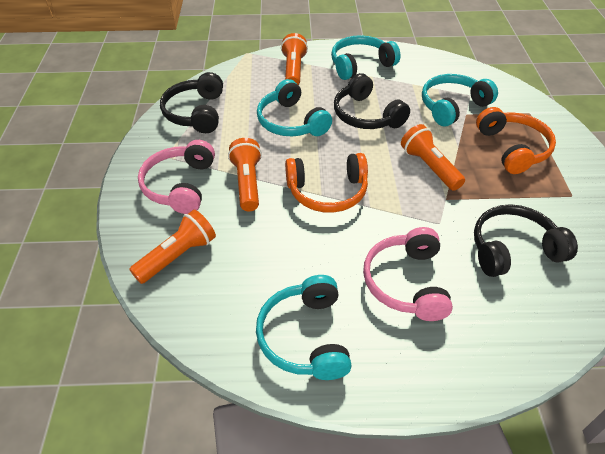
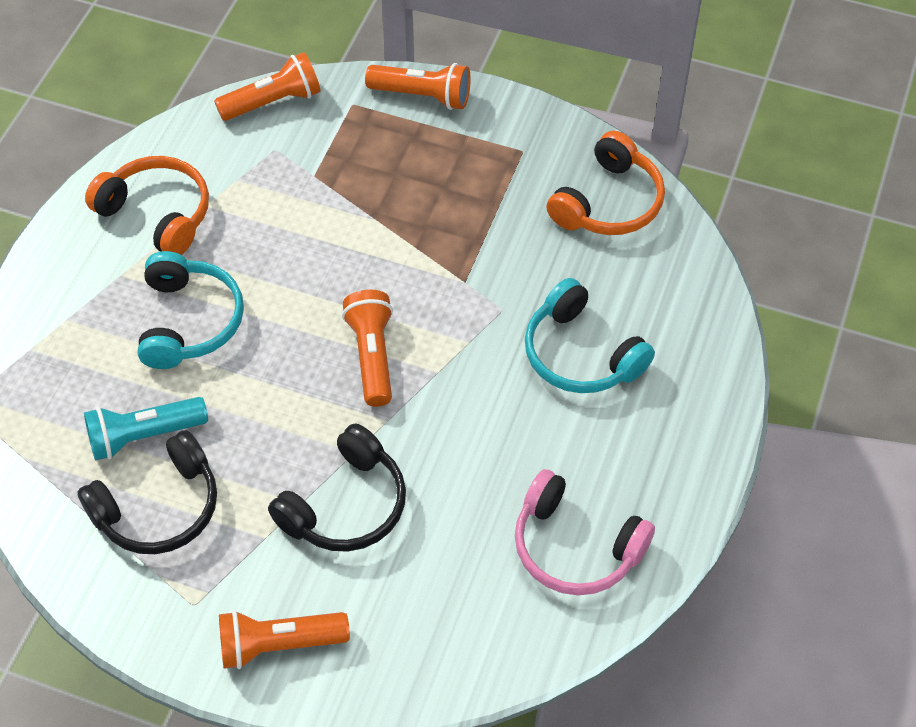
black headphones: [160,72,223,133] [334,73,410,129] [474,204,578,277] = 3 -> [77,430,217,554] [268,423,406,552] = 2
pink headphones: [138,140,215,214] [363,227,453,321] = 2 -> [515,469,655,595] = 1
turquoise flashlight: none = 0 -> [84,397,208,461] = 1
turquoise headphones: [256,275,352,380] [257,79,332,136] [331,35,401,80] [422,74,498,126] = 4 -> [137,251,244,369] [525,278,655,393] = 2

